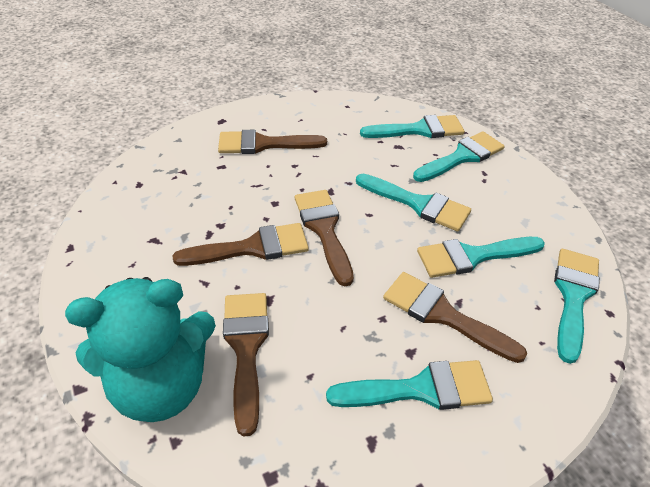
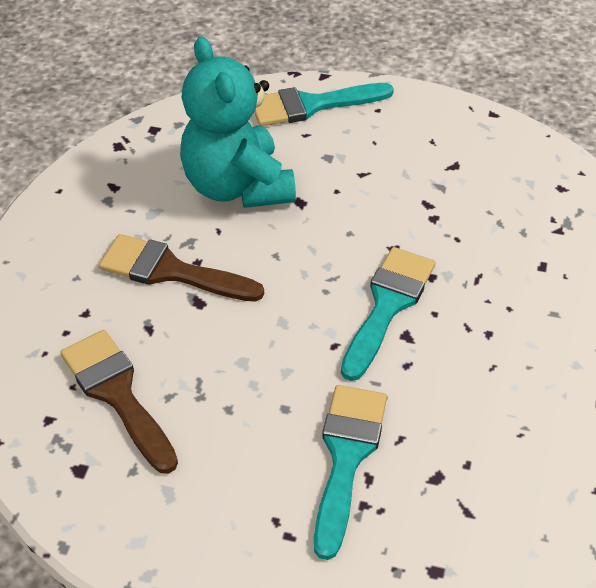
brown brush: [172,223,309,266] [218,130,327,154] [223,293,269,437] [295,190,354,286] [383,272,527,363] = 5 -> [60,330,178,474] [99,234,264,302] = 2
turquoise brush: [326,360,493,410] [356,174,471,231] [360,115,465,138] [413,131,505,182] [417,237,545,278] [554,249,600,364] = 6 -> [254,83,394,126] [314,385,387,560] [341,247,436,381] = 3

